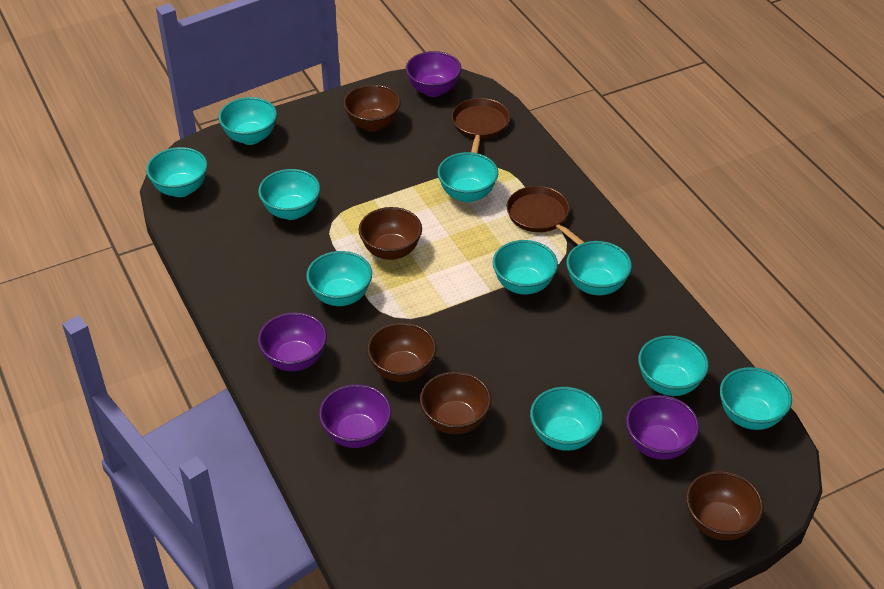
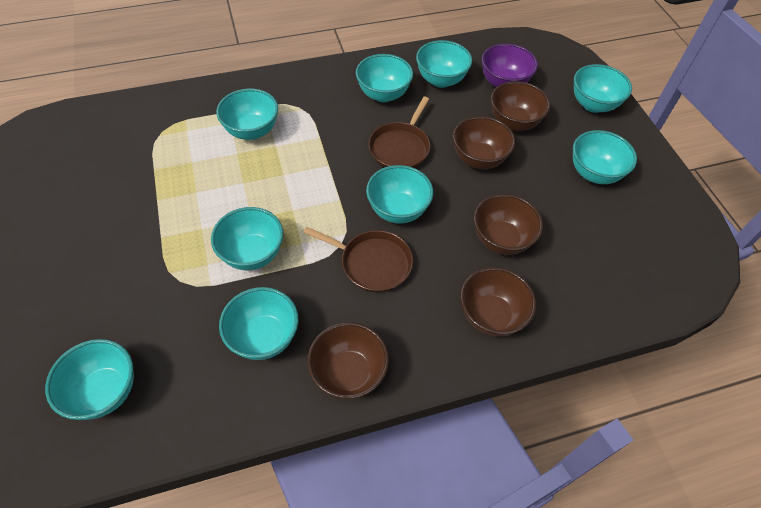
purple bowl: [258,312,327,371] [319,384,392,448] [406,51,461,97] [626,395,699,460] = 4 -> [481,44,538,87] = 1
turquoise bowl: [146,147,208,197] [219,97,277,145] [258,169,320,220] [306,251,372,306] [438,152,498,203] [493,240,558,295] [530,387,603,451] [566,241,632,295] [638,335,709,396] [720,367,792,430] = 10 -> [45,339,134,420] [211,207,283,270] [216,88,278,140] [219,287,298,360] [356,54,413,102] [366,165,433,224] [416,40,472,88] [573,130,637,184] [574,64,632,113] = 9

